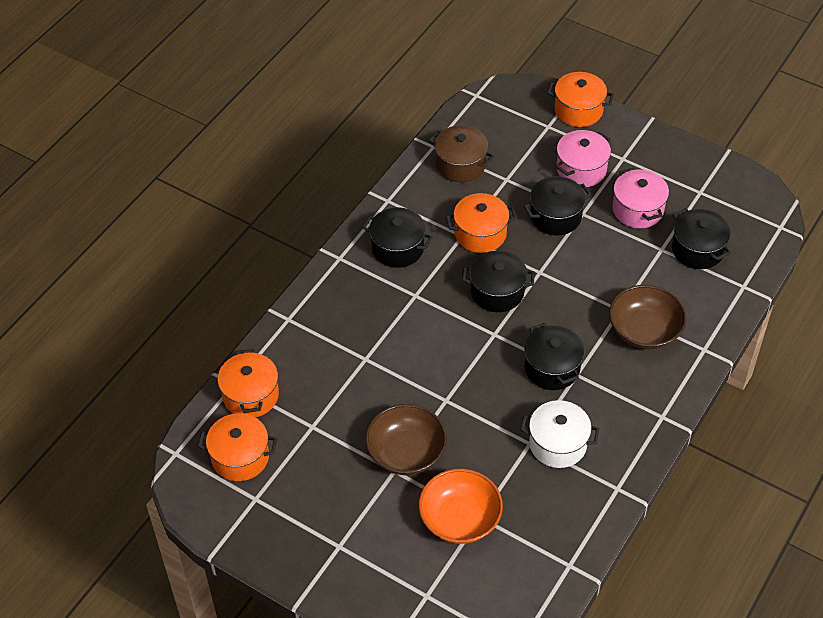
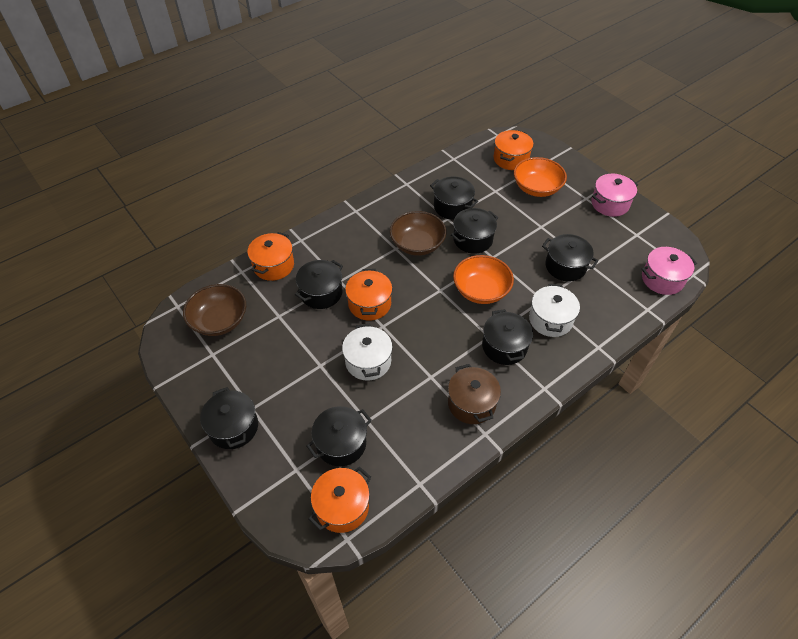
black pot: [362,207,433,268] [462,251,535,312] [523,176,591,235] [524,323,584,390] [672,208,731,269] = 5 -> [200,387,258,449] [295,260,343,309] [307,406,372,466] [430,177,478,220] [451,208,498,254] [482,309,533,365] [542,234,599,282] = 7
orange bowl: [419,469,503,544] = 1 -> [453,255,514,304] [514,157,567,197] = 2
white pot: [520,400,600,468] = 1 -> [342,324,393,381] [529,284,580,337] = 2

